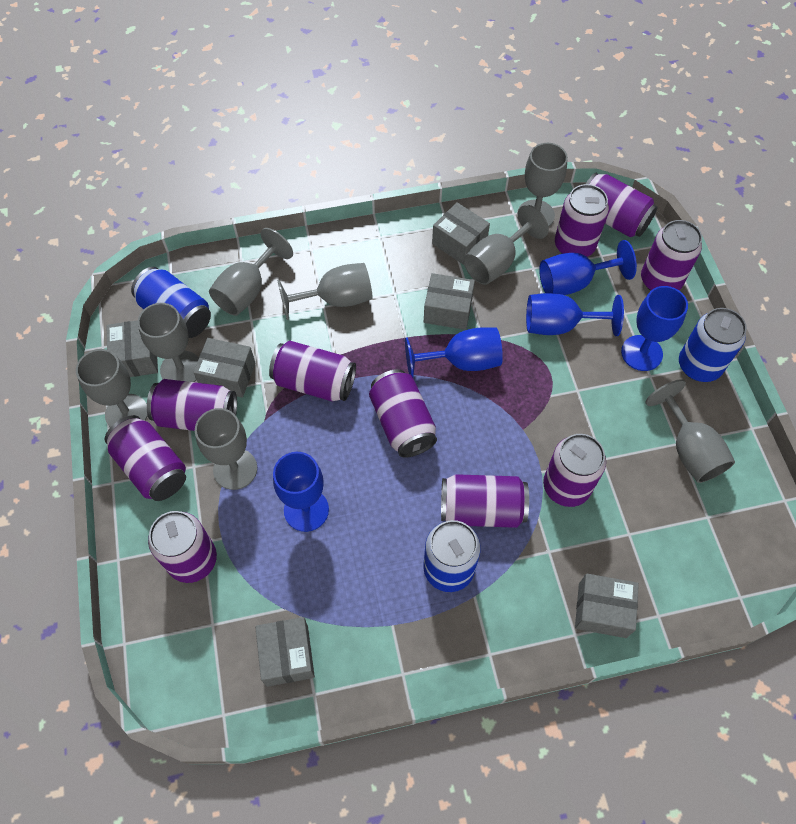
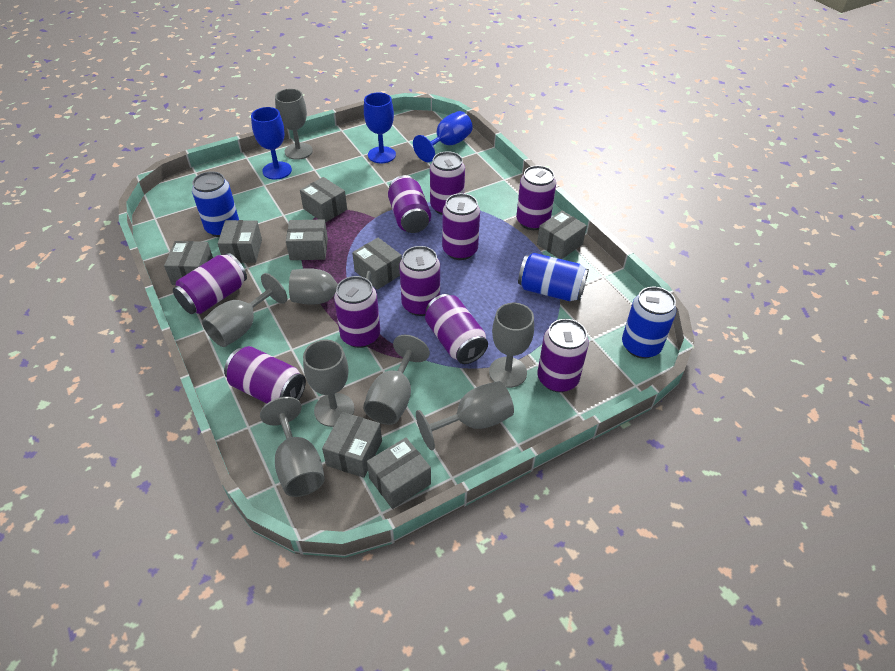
blue goblet: [273,452,329,532] [405,328,503,377] [526,293,624,336] [539,240,637,295] [621,286,688,371] = 5 -> [251,107,292,180] [364,92,396,163] [413,111,473,162] = 3
grey box: [107,320,158,377] [193,338,255,398] [255,617,315,687] [424,273,475,330] [432,202,490,265] [575,574,639,638] = 6 -> [164,241,213,285] [218,220,262,263] [286,219,328,260] [300,177,347,223] [322,412,382,478] [352,238,402,290] [367,437,431,509] [537,211,587,259] = 8

